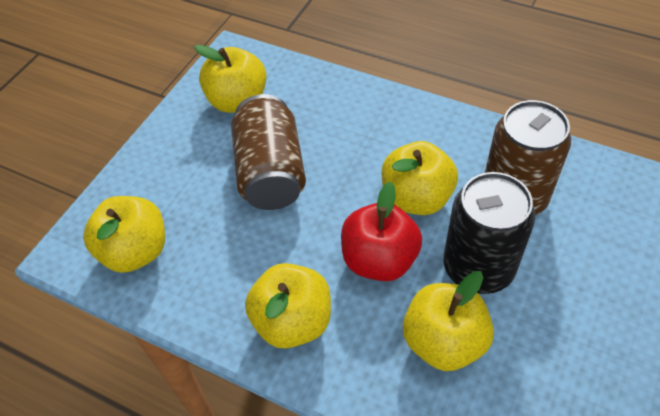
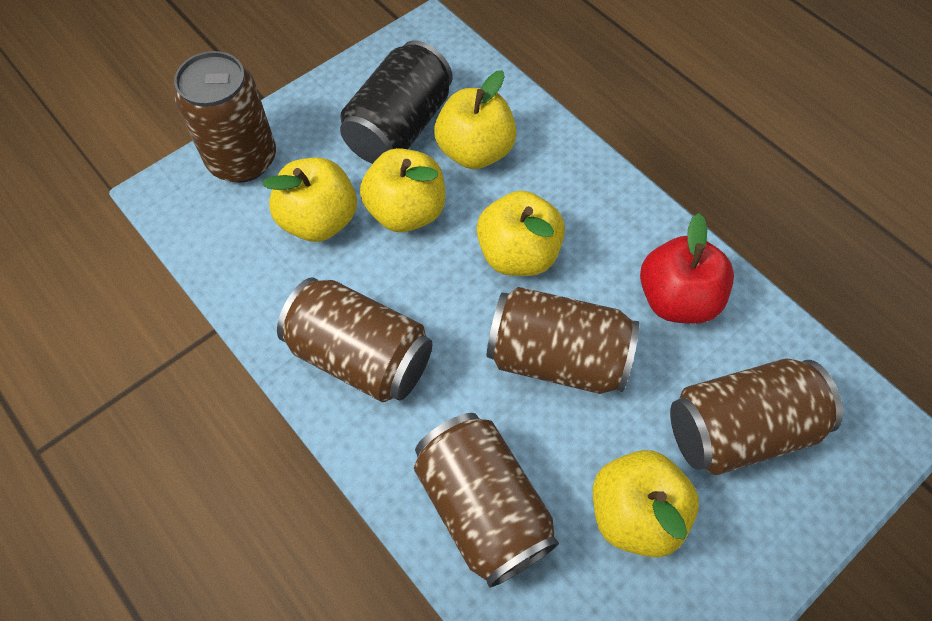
brown can: [231,94,306,210] [485,100,572,215] = 2 -> [174,51,276,183] [277,277,432,402] [414,413,559,588] [486,287,639,394] [670,359,843,475] = 5

